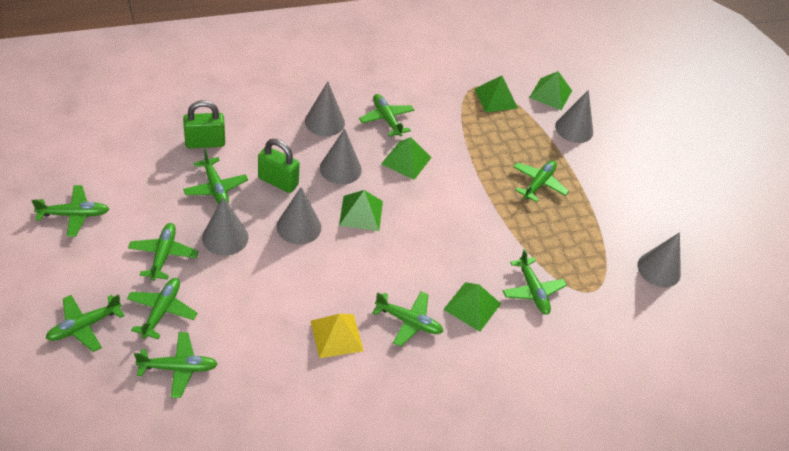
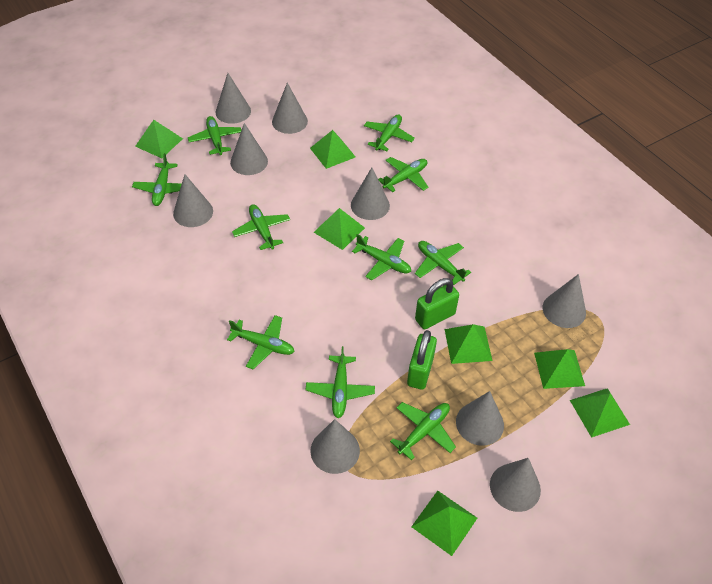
green pyramid: [339,190,383,231] [381,137,432,180] [443,282,501,332] [474,76,518,112] [529,71,572,110] = 5 -> [135,120,183,158] [310,130,355,169] [314,208,365,250] [411,491,477,556] [445,324,493,364] [534,349,585,389] [570,388,630,438] = 7
grey cone: [202,197,248,256] [277,187,321,245] [305,82,345,136] [320,128,362,185] [555,90,593,143] [638,232,681,287] = 6 -> [173,175,213,227] [216,73,251,124] [230,123,268,175] [272,83,308,134] [310,419,360,474] [351,168,390,220] [456,391,504,446] [490,458,541,512] [543,274,586,328] = 9
yellow pyramid: [311,314,364,358] = 1 -> none = 0

